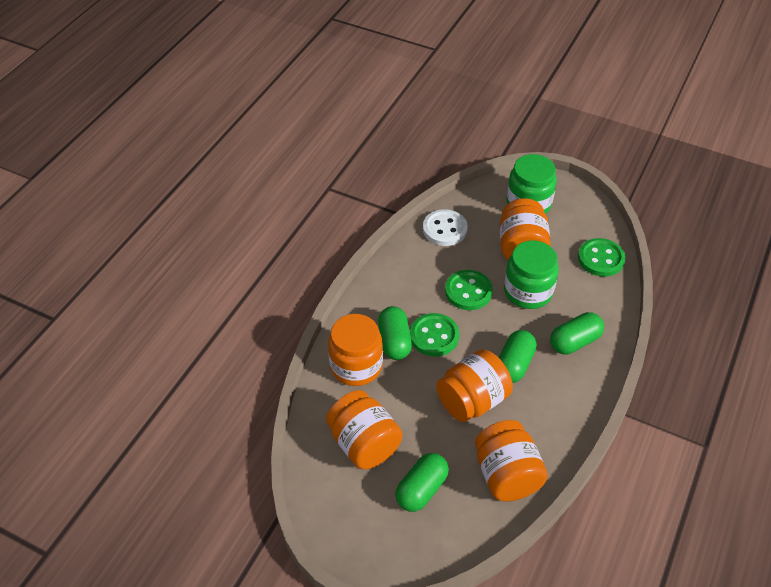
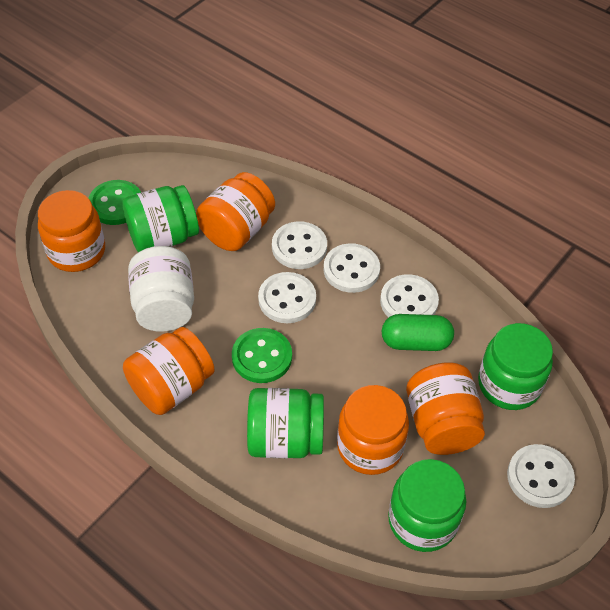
green button: [410,313,459,356] [445,270,493,310] [578,238,625,277] = 3 -> [89,180,141,225] [232,328,292,383] = 2
green capsule: [378,306,412,360] [395,453,449,512] [499,330,537,383] [550,312,604,354] = 4 -> [382,314,454,351] = 1
green jar: [504,240,558,309] [506,154,557,214] = 2 -> [122,185,199,252] [247,388,324,458] [388,459,466,552] [478,323,553,410] = 4
white button: [423,209,468,246] = 1 -> [258,272,316,323] [272,221,327,269] [324,243,380,293] [380,274,439,317] [507,444,575,508] = 5
white jar: none = 0 -> [128,246,194,332] = 1

